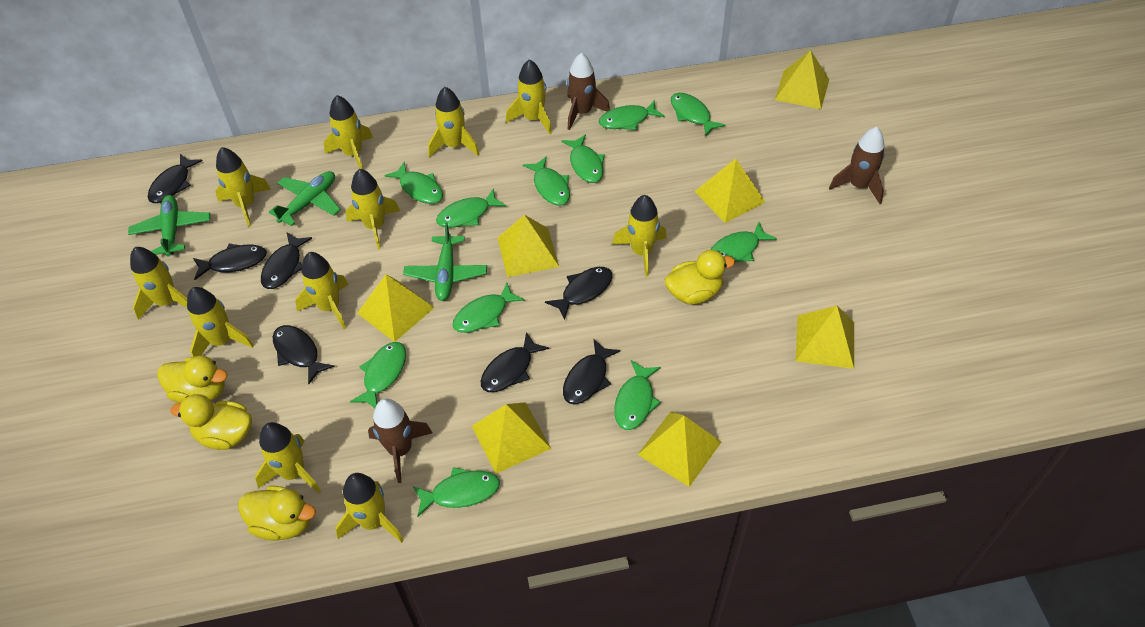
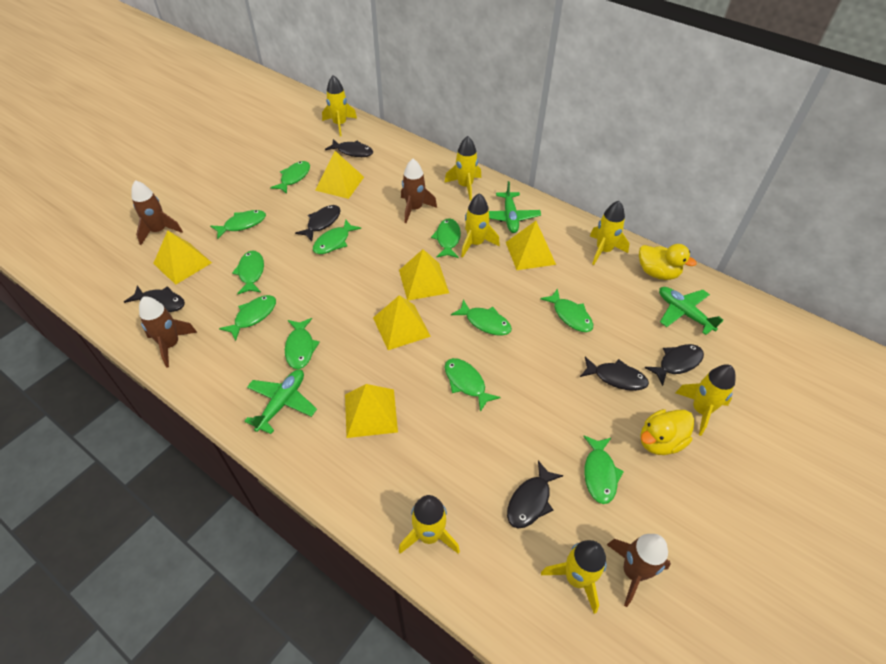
black fish: [148,154,202,203] [193,243,267,280] [261,233,312,289] [273,325,335,384] [481,332,549,392] [545,267,612,320] [563,338,621,404] = 7 -> [124,285,185,312] [295,205,341,241] [325,139,373,157] [507,460,563,528] [580,357,649,391] [645,344,704,386] = 6
brown rocket: [368,399,432,483] [567,53,610,130] [829,127,885,204] = 3 -> [131,180,183,245] [139,296,197,368] [401,159,437,223] [607,534,671,607] = 4
yellow duck: [157,356,228,403] [170,394,252,450] [238,486,316,540] [665,250,735,304] = 4 -> [639,244,697,280] [640,409,694,455] = 2
yellow pyramid: [357,274,435,342] [472,402,551,474] [497,215,559,277] [637,412,721,487] [694,159,766,223] [775,50,829,109] [796,306,854,369] = 7 -> [153,231,212,285] [315,151,364,199] [345,384,398,438] [373,295,431,350] [399,249,449,300] [506,221,556,270] = 6
yellow rocket: [130,247,187,320] [187,287,254,357] [215,147,271,227] [255,422,321,493] [295,252,349,329] [324,95,373,169] [335,473,404,543] [346,169,400,249] [428,87,479,158] [506,59,552,134] [612,195,667,277] = 11 -> [322,75,357,136] [399,495,460,554] [444,136,481,200] [461,193,500,257] [541,540,606,614] [590,201,629,265] [675,364,736,436] = 7

